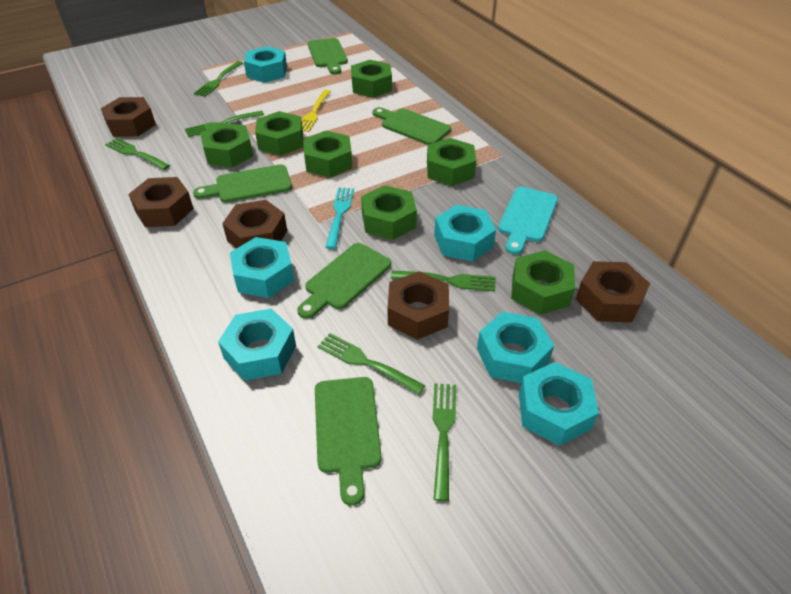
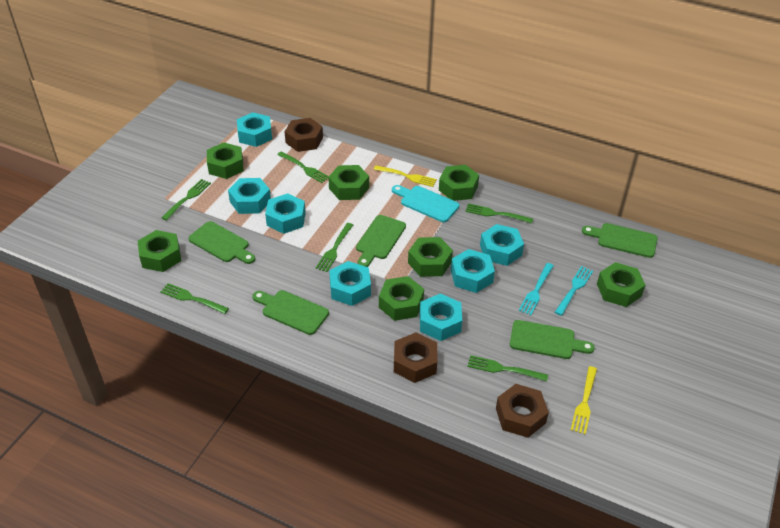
brown nut: [101,97,156,137] [128,177,194,227] [222,200,287,249] [388,271,449,340] [576,261,650,322] = 5 -> [284,118,323,152] [394,332,437,383] [496,384,549,438] = 3
turquoise fork: [325,187,354,249] = 1 -> [519,263,554,315] [555,266,593,316] = 2
turquoise nut: [218,309,296,381] [230,237,294,298] [244,46,287,83] [434,205,496,262] [477,312,554,383] [519,362,599,446] = 6 -> [228,178,271,214] [237,112,272,147] [265,193,306,234] [329,261,371,306] [420,293,462,341] [451,249,495,293] [480,224,524,266] = 7
yellow fork: [302,90,331,132] = 1 -> [374,165,437,187] [571,366,597,435] = 2

